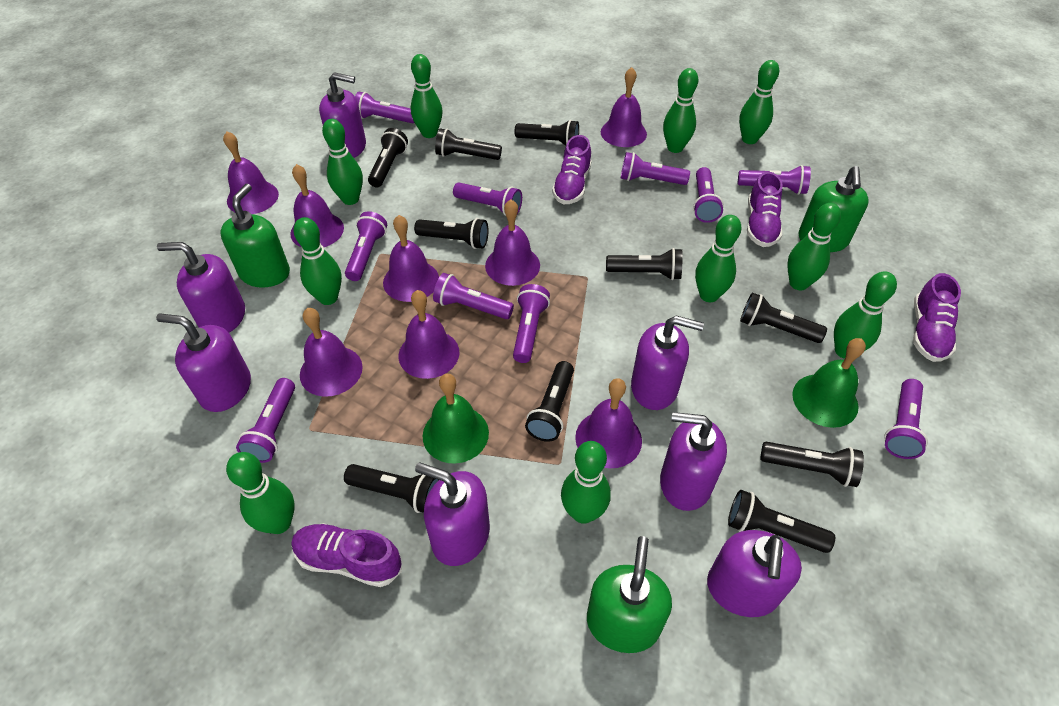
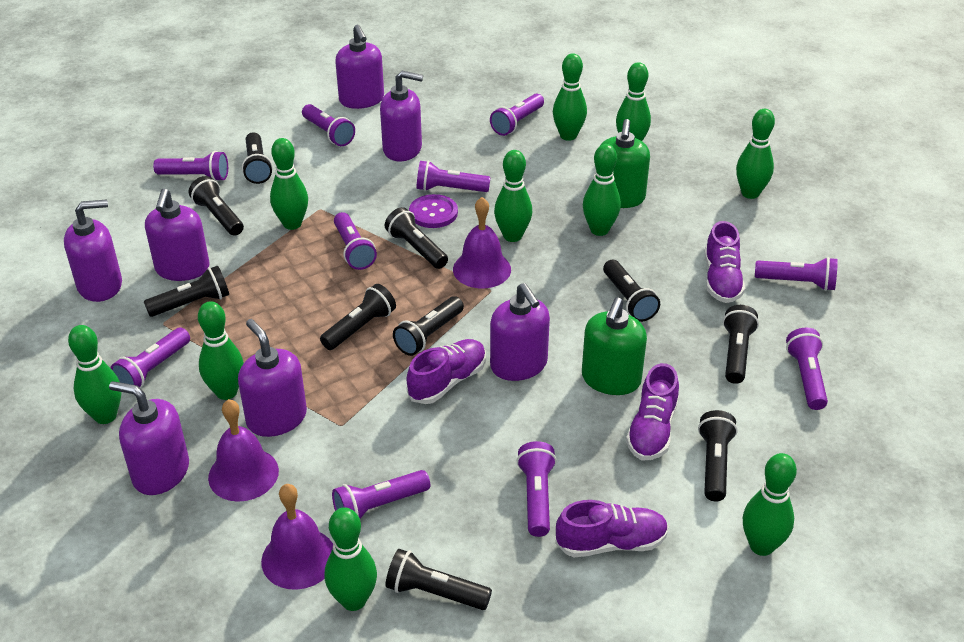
green bell: [423,374,489,464] [792,338,866,428] = 2 -> none = 0
green soap dispenser: [220,184,290,288] [587,536,672,653] [798,166,869,252] = 3 -> [582,297,647,395] [600,119,650,208] = 2
purple bell: [223,131,279,214] [290,164,344,247] [300,308,363,397] [383,215,439,302] [398,290,460,379] [485,200,540,286] [575,378,642,468] [601,67,647,147] = 8 -> [208,399,279,502] [261,484,333,590] [453,197,511,288] = 3
purple button: none = 0 -> [409,194,458,228] = 1

